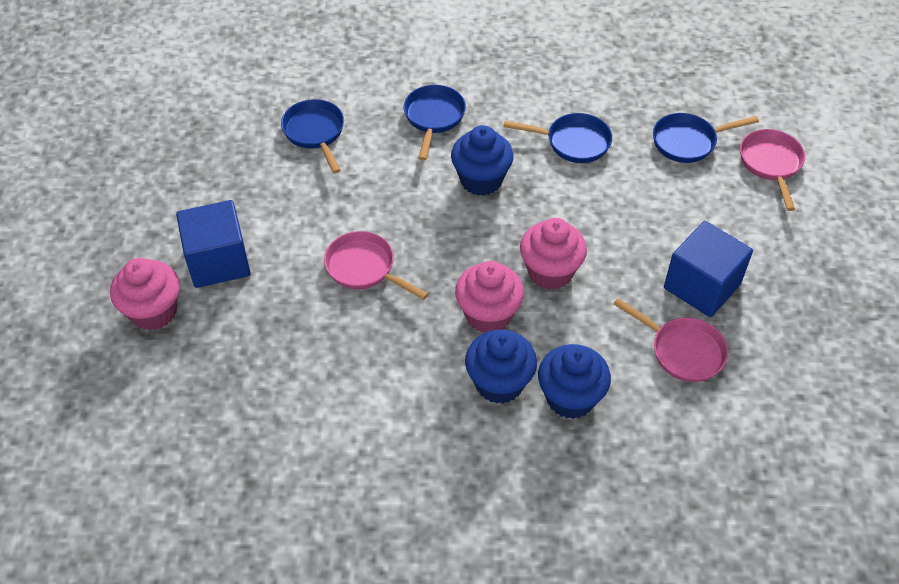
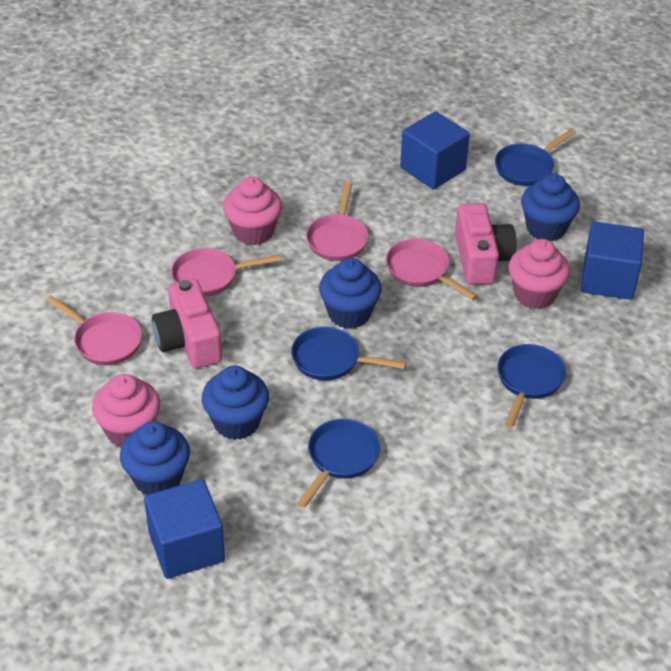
blue cube: [176,200,250,288] [664,221,753,317] = 2 -> [144,479,225,579] [400,111,470,190] [581,221,644,300] = 3
blue cupcake: [451,125,513,196] [465,330,537,404] [538,344,611,419] = 3 -> [120,421,190,495] [202,366,269,440] [319,258,382,329] [521,173,580,241] = 4
pink camera: none = 0 -> [152,279,222,368] [455,203,517,285] = 2
pink pan: [324,231,428,300] [613,298,728,382] [740,129,805,211] = 3 -> [46,295,142,365] [171,248,281,297] [306,182,369,261] [386,239,478,300] = 4

